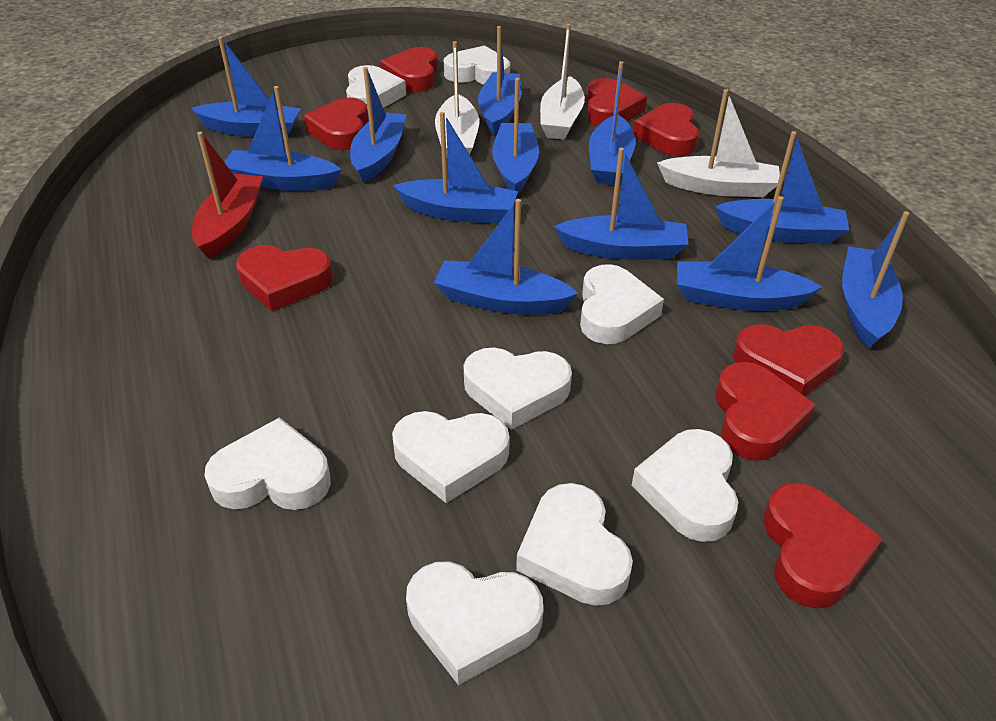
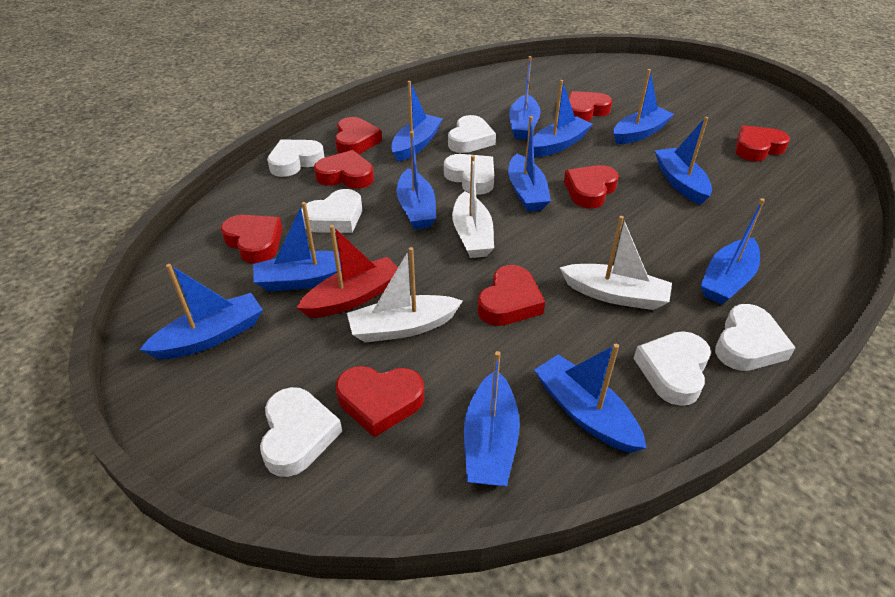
white heart: [205,417,331,510] [346,65,406,110] [392,411,510,503] [406,562,543,685] [443,45,510,85] [463,347,572,430] [516,483,633,606] [580,264,664,344] [632,429,738,542] = 9 -> [260,387,342,477] [267,139,324,177] [301,189,362,233] [444,154,494,195] [448,115,496,153] [633,331,711,406] [715,304,796,371] = 7

